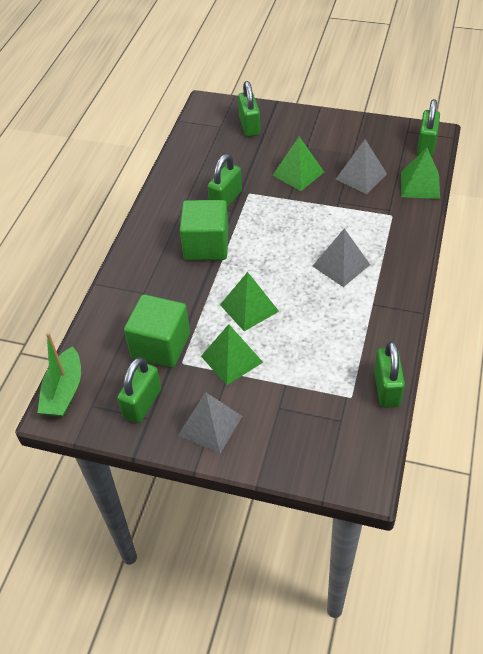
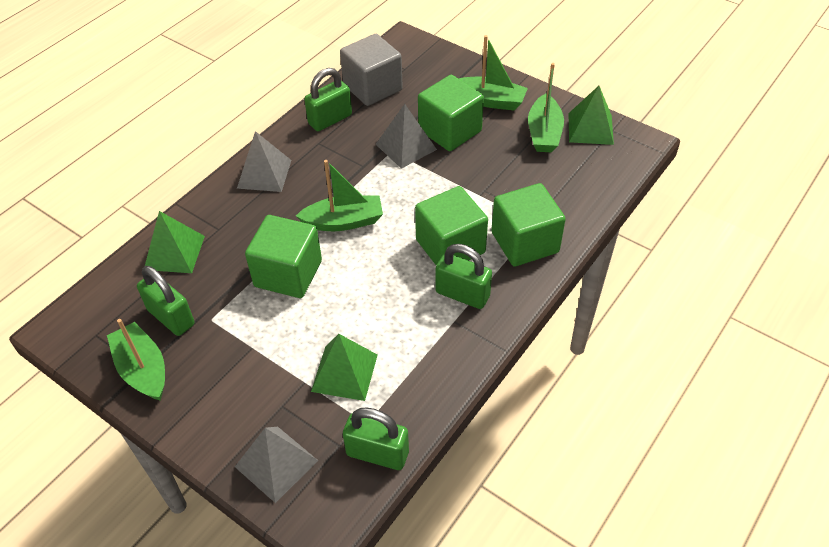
green boat: [37,333,81,417] = 1 -> [107,319,165,401] [296,160,383,231] [459,35,528,111] [528,63,564,153] = 4
green cube: [124,294,190,368] [180,200,229,260] = 2 -> [245,215,322,298] [415,186,488,265] [418,75,484,151] [491,183,566,267] = 4
green padlock: [117,357,161,423] [207,154,242,208] [238,81,260,137] [374,341,405,408] [417,99,440,157] = 5 -> [137,266,194,336] [304,68,352,131] [343,407,409,470] [435,244,492,309] = 4
green pyramid: [201,324,263,385] [220,272,279,331] [272,137,324,191] [401,148,440,199] = 4 -> [144,211,205,273] [311,334,378,401] [568,86,614,145] = 3
grey cube: none = 0 -> [340,34,403,106] = 1

